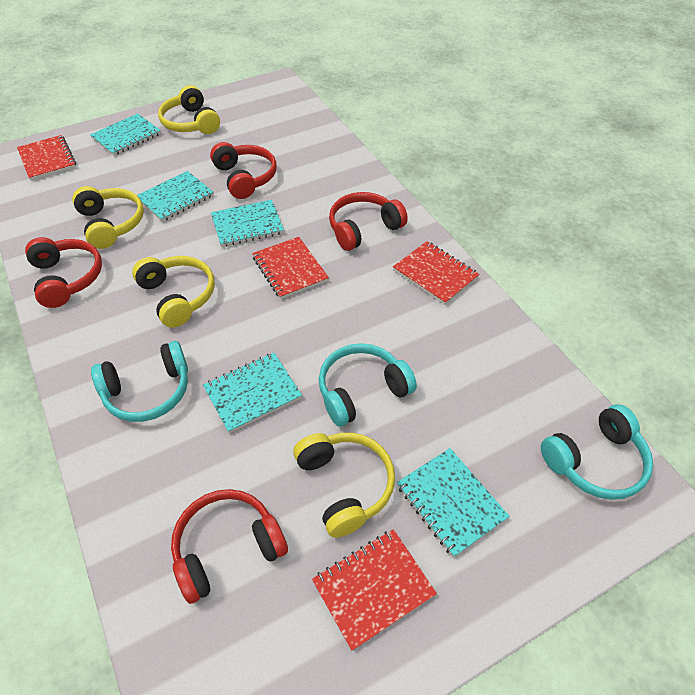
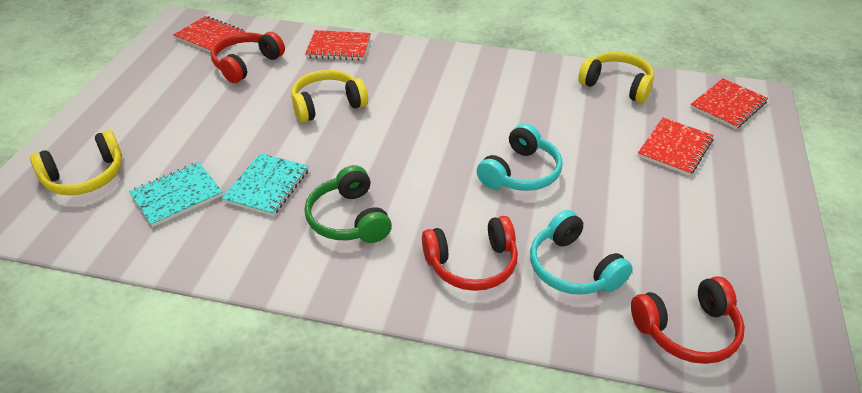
green headphones: none = 0 -> [305,165,392,243] = 1
red headphones: [25,237,102,308] [171,489,288,604] [210,142,277,199] [329,192,408,251] = 4 -> [211,32,285,83] [422,216,518,291] [631,276,745,364] = 3
turquoise headphones: [91,341,188,422] [319,343,417,427] [541,405,653,500] = 3 -> [477,123,563,191] [530,210,633,295] = 2
turquoise notebook: [90,113,161,156] [137,171,214,222] [203,353,302,433] [211,200,284,247] [397,448,509,558] = 5 -> [129,162,223,227] [222,153,309,216] = 2
yellow headphones: [72,186,144,249] [132,256,215,328] [158,85,220,134] [293,433,395,538] = 4 -> [30,130,122,196] [291,70,368,123] [578,52,654,103] = 3

